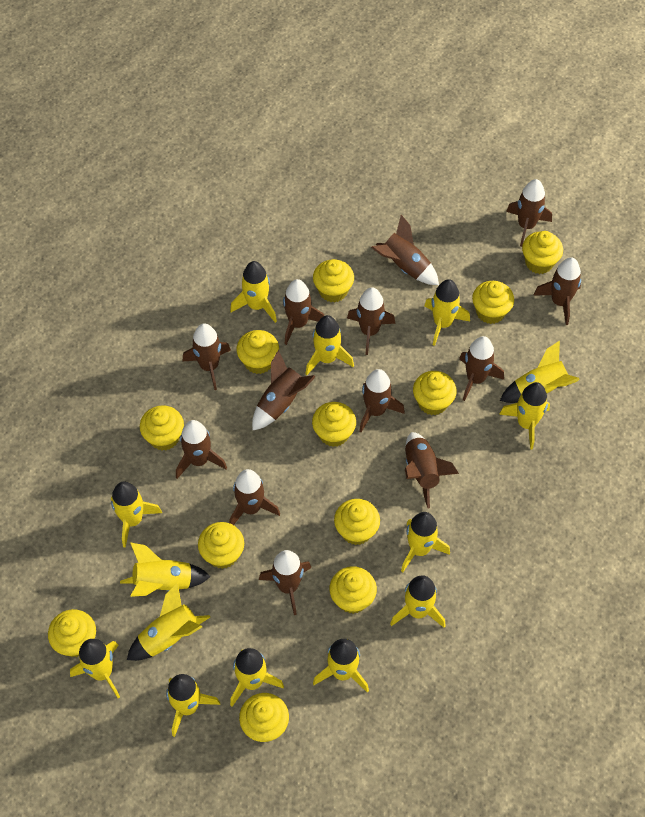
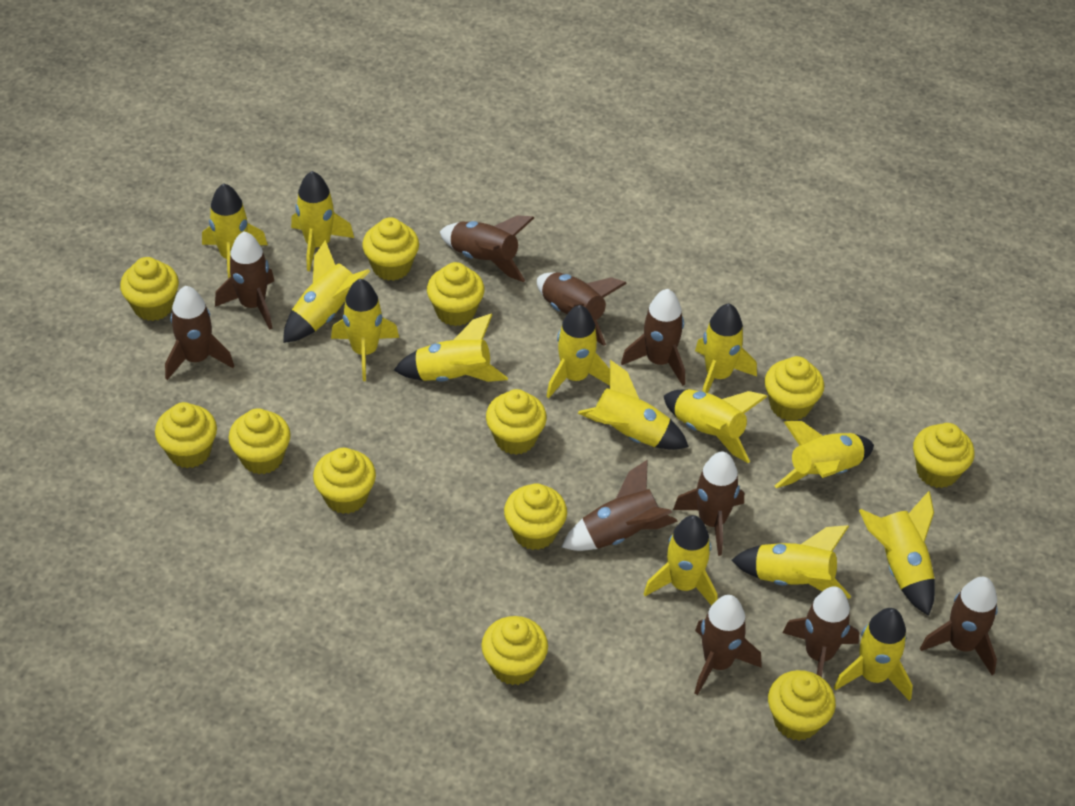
brown rocket: [176,420,227,479] [183,323,231,390] [229,469,280,525] [252,350,316,430] [259,550,311,615] [283,279,324,345] [347,287,395,355] [359,369,405,432] [371,215,439,285] [405,432,459,509] [459,336,504,401] [506,179,552,247] [534,257,581,325] = 13 -> [165,286,234,380] [215,231,274,330] [440,215,534,282] [537,272,627,346] [562,460,678,551] [621,289,685,386] [673,452,744,556] [695,595,762,695] [783,586,859,677] [920,577,998,675] = 10

